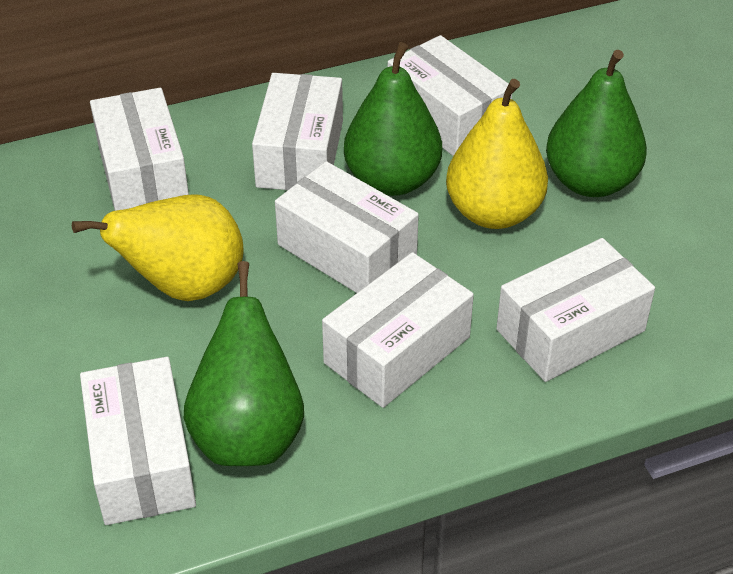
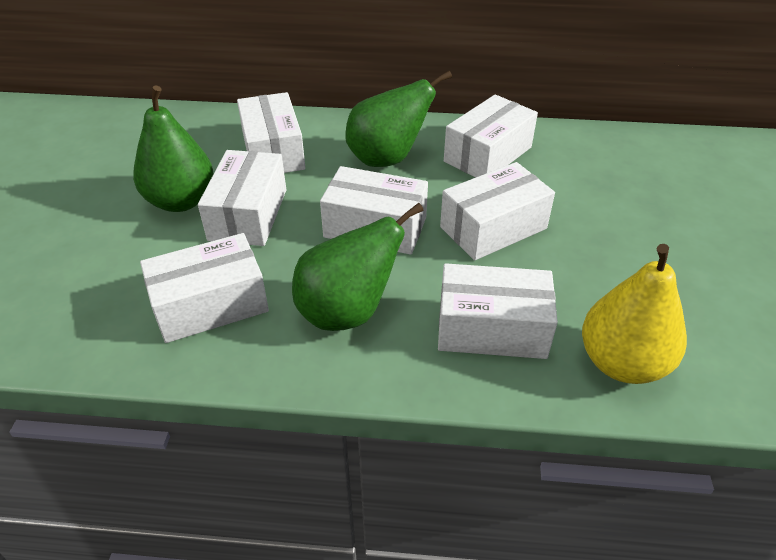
yellow pear: [72,194,243,301] [446,79,548,229] = 2 -> [582,244,687,384] = 1

